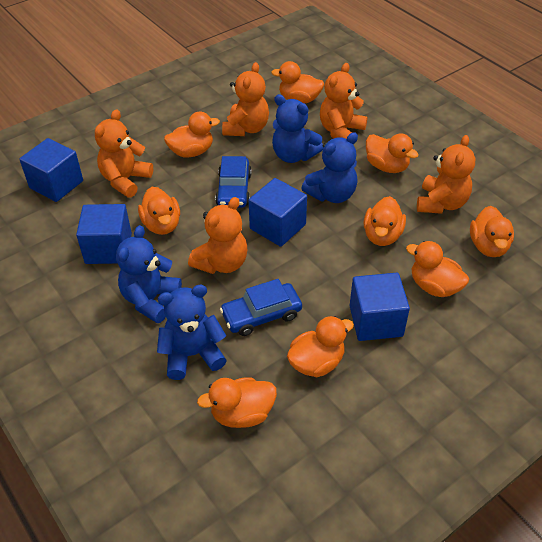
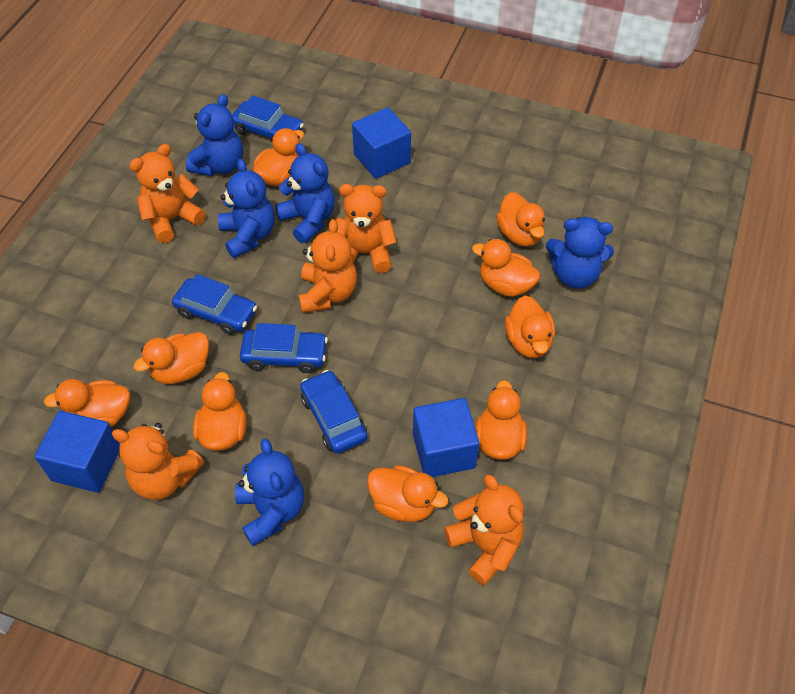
blue car: [215,156,252,208] [220,279,302,336] = 2 -> [172,274,257,335] [232,95,304,141] [240,323,328,373] [300,370,367,454] = 4
blue cube: [19,138,83,202] [76,204,132,264] [249,178,307,247] [350,273,410,341] = 4 -> [34,411,120,493] [352,107,411,179] [413,398,480,477] = 3
blue teddy bear: [116,225,182,323] [157,285,227,380] [272,94,323,163] [301,132,358,203] = 4 -> [186,94,243,176] [218,159,275,258] [235,438,304,546] [275,143,335,243] [546,217,614,289] = 5

